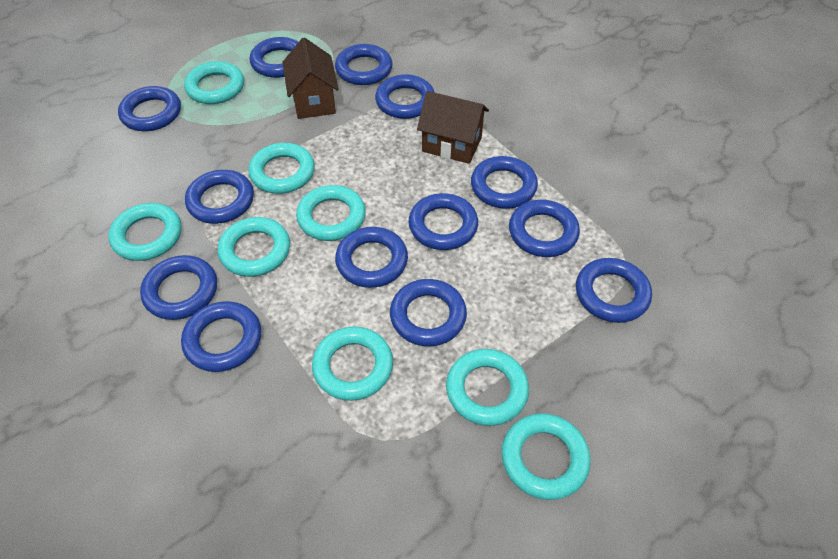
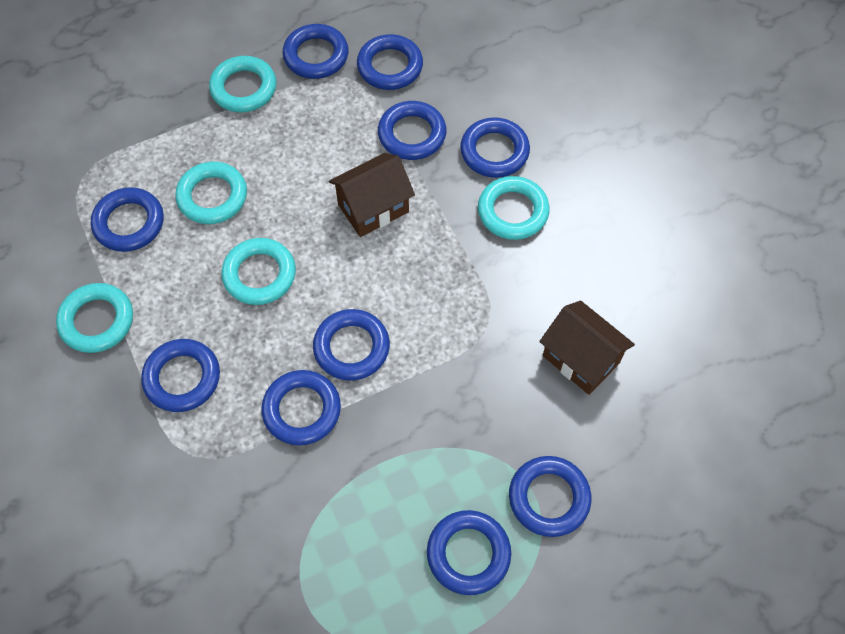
blue ring: [118,86,181,131] [140,255,217,320] [181,301,261,372] [185,170,254,224] [250,37,298,78] [335,44,392,85] [335,227,408,288] [375,75,435,119] [390,279,467,346] [409,193,478,250] [471,156,538,209] [509,200,580,257] [576,258,652,323] = 13 -> [91,187,164,252] [141,339,220,412] [261,370,341,445] [283,24,349,79] [313,309,390,381] [357,34,423,90] [378,101,447,160] [427,510,511,595] [460,117,530,178] [509,456,591,537] = 10
turquoise ring: [108,203,182,261] [184,61,244,104] [218,217,290,277] [248,143,315,194] [296,185,366,241] [312,327,393,401] [446,349,529,426] [502,413,591,500] = 8 -> [56,283,133,353] [175,162,247,224] [209,56,277,113] [222,238,296,305] [478,176,550,240] = 5

